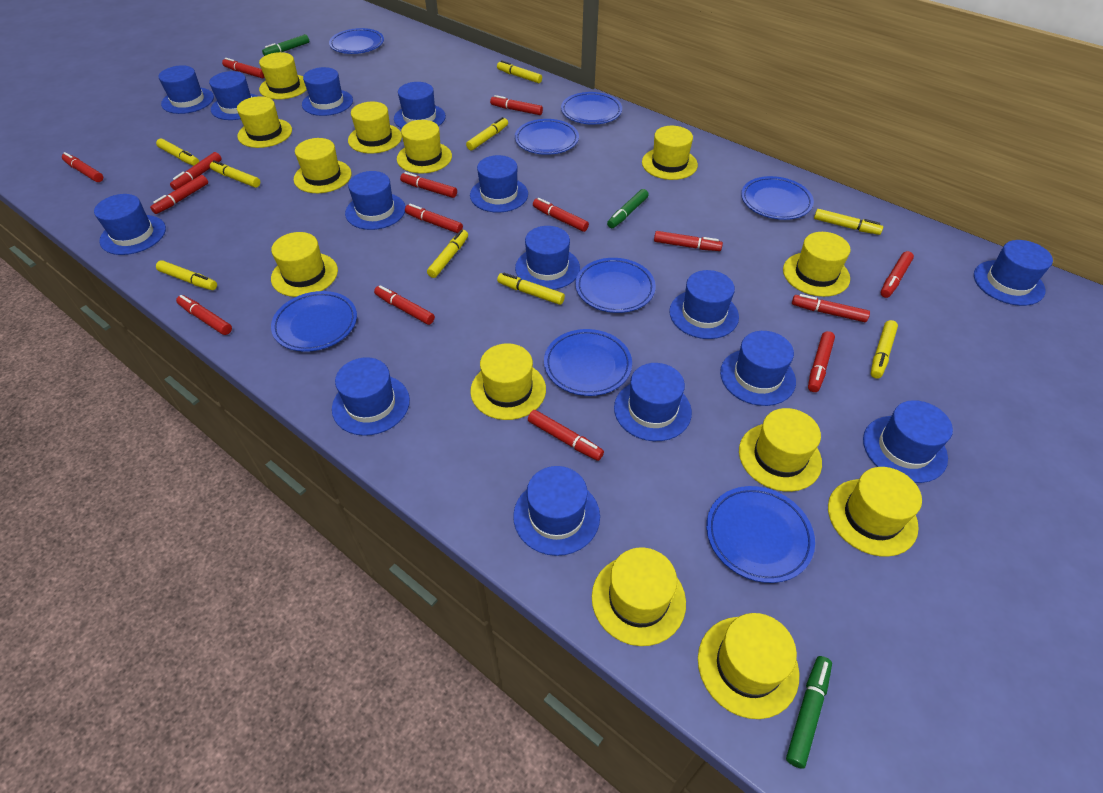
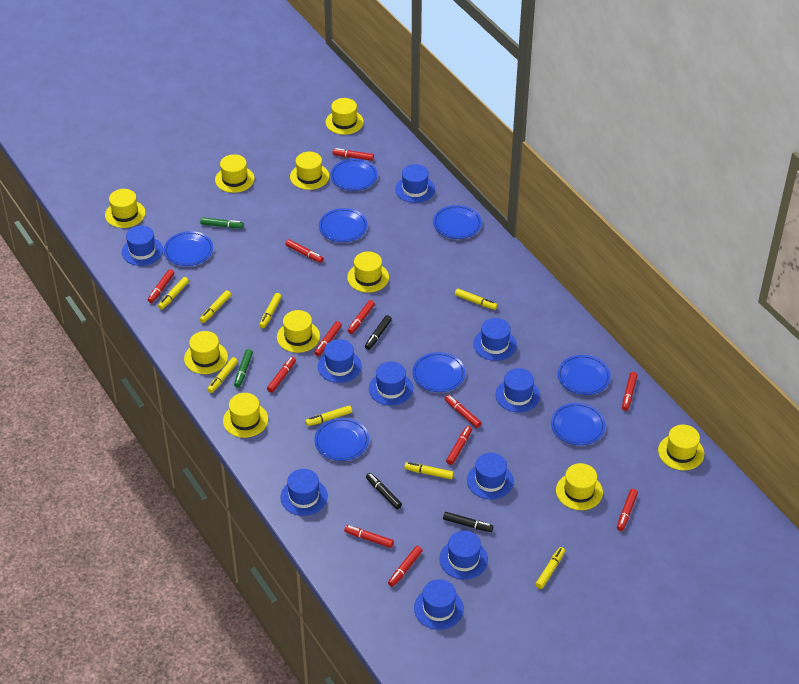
black marker: none = 0 -> [365,315,392,350] [366,473,402,509] [443,512,493,532] = 3
blue hat: [94,194,166,255] [158,65,214,114] [209,71,258,120] [302,67,353,116] [332,357,410,436] [345,171,406,230] [394,82,446,129] [470,155,528,213] [513,466,600,556] [515,226,580,290] [614,363,692,441] [669,270,739,339] [720,331,796,406] [863,400,953,483] [974,240,1053,306] = 15 -> [122,225,163,266] [281,469,328,516] [318,339,362,383] [369,361,413,406] [395,164,435,203] [414,579,464,630] [439,531,488,580] [467,453,514,499] [473,318,517,361] [496,368,540,412] = 10
green marker: [262,34,309,56] [607,189,649,228] [786,656,832,769] = 3 -> [200,217,244,228] [234,349,253,388] = 2
red marker: [62,152,103,182] [150,175,208,214] [170,152,222,190] [176,295,232,335] [222,58,265,78] [374,285,435,325] [400,172,457,198] [405,204,463,233] [490,95,543,115] [528,410,604,461] [533,198,589,232] [654,231,723,251] [792,294,870,322] [808,331,835,392] [881,251,914,298] = 15 -> [148,269,174,303] [267,357,296,393] [285,239,324,263] [314,321,342,356] [332,148,374,161] [344,525,394,548] [347,300,375,334] [388,546,423,587] [445,395,482,428] [446,426,472,465] [617,489,638,531] [622,372,638,411] = 12
yellow hat: [237,96,292,148] [259,52,307,99] [271,232,338,297] [294,138,352,193] [348,102,402,153] [397,120,452,173] [470,343,546,420] [592,547,686,646] [642,126,698,180] [698,613,799,719] [739,408,822,492] [783,232,851,297] [828,467,922,557] = 13 -> [105,189,146,228] [184,331,228,374] [215,154,255,193] [223,393,268,438] [277,310,320,353] [290,152,329,190] [326,98,364,135] [347,252,389,293] [556,463,603,510] [658,425,704,470] = 10
yellow marker: [156,138,199,166] [156,260,217,290] [210,160,260,188] [427,230,468,278] [466,117,508,151] [497,60,542,83] [497,272,565,305] [814,209,883,235] [871,320,898,379] = 9 -> [158,277,189,310] [199,290,231,323] [207,357,238,393] [259,293,282,328] [305,405,352,426] [404,462,454,479] [455,289,498,310] [535,547,565,589] = 8

